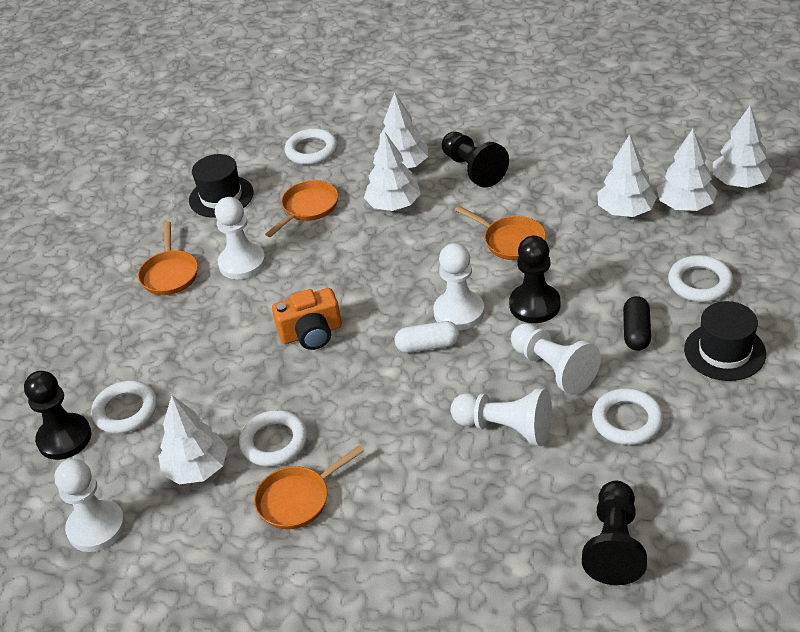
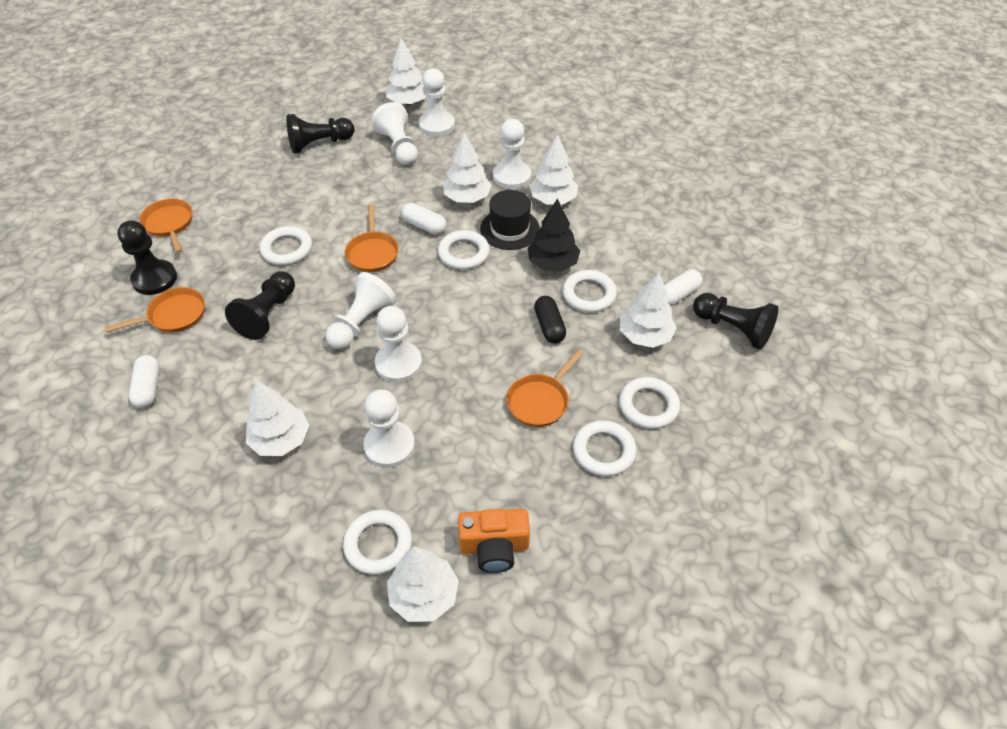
black hat: [189,154,254,218] [684,301,766,381] = 2 -> [480,190,540,250] = 1
black tree: none = 0 -> [527,199,580,271] = 1
white capsule: [395,321,459,353] = 1 -> [129,355,160,408] [401,203,447,235] [664,269,702,306] = 3
white pawn: [54,459,125,552] [215,197,266,279] [433,243,484,330] [450,388,552,446] [511,323,601,395] = 5 -> [326,272,396,349] [363,389,415,468] [371,102,418,165] [375,306,422,383] [419,68,455,137] [493,119,531,189] = 6
white ring: [91,381,157,434] [239,410,307,467] [285,128,337,165] [592,388,663,445] [668,255,733,302] = 5 -> [260,226,312,265] [343,510,412,575] [438,230,490,270] [562,270,617,312] [573,420,636,476] [619,377,680,429] = 6

